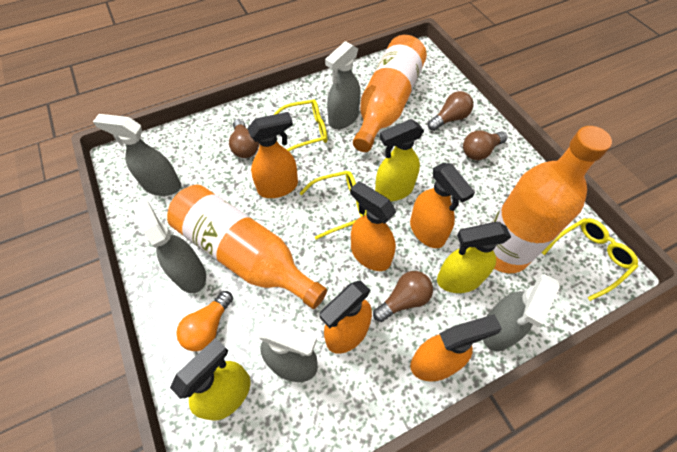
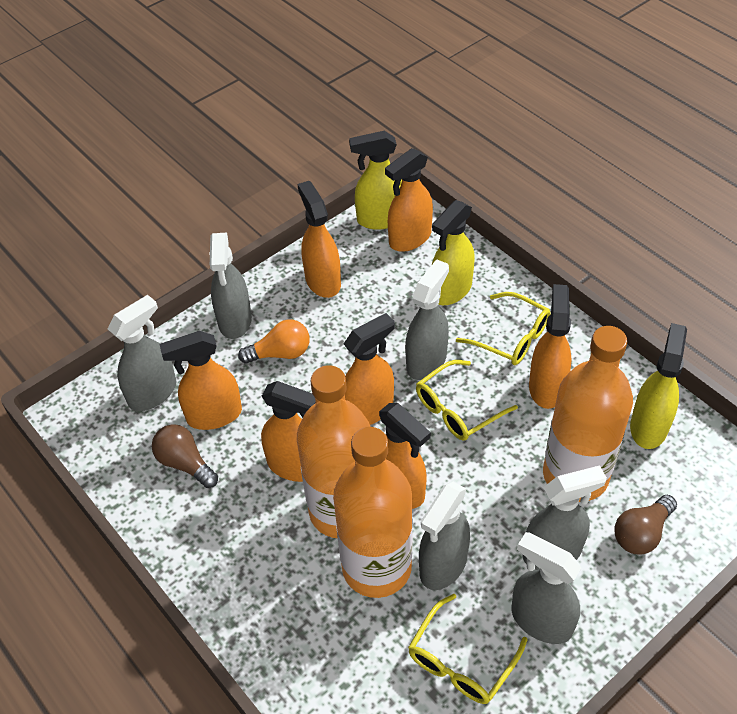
brown light bulb: [229,119,259,158] [373,271,433,322] [428,91,473,131] [463,130,508,160] = 4 -> [152,424,218,488] [615,495,677,555] = 2
grey spray bottle: [93,114,181,196] [131,199,206,293] [257,320,318,382] [325,41,361,129] [483,274,560,351] = 5 -> [108,295,176,411] [209,233,252,339] [405,259,449,380] [419,482,470,590] [511,532,581,644] [522,465,607,570] = 6
orange spray bottle: [247,112,298,198] [320,281,372,354] [350,181,396,271] [410,163,475,248] [410,314,502,381] = 5 -> [159,331,242,430] [261,381,316,482] [298,181,341,298] [344,313,395,425] [379,403,431,509] [385,148,433,252] [529,284,572,409] = 7

